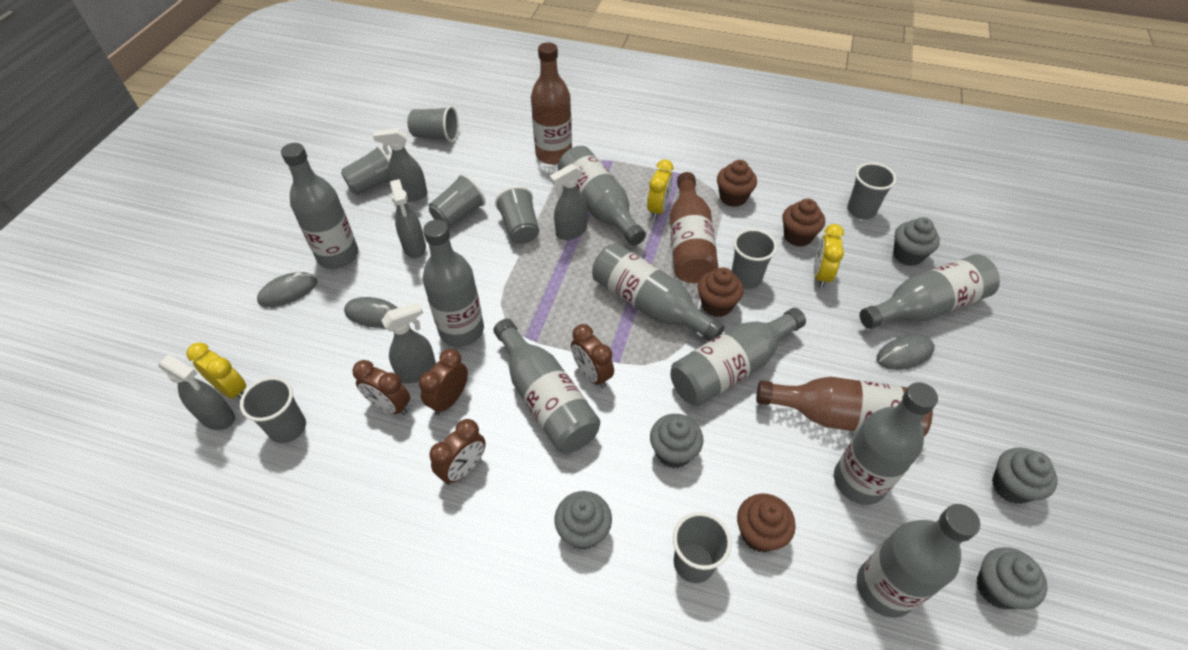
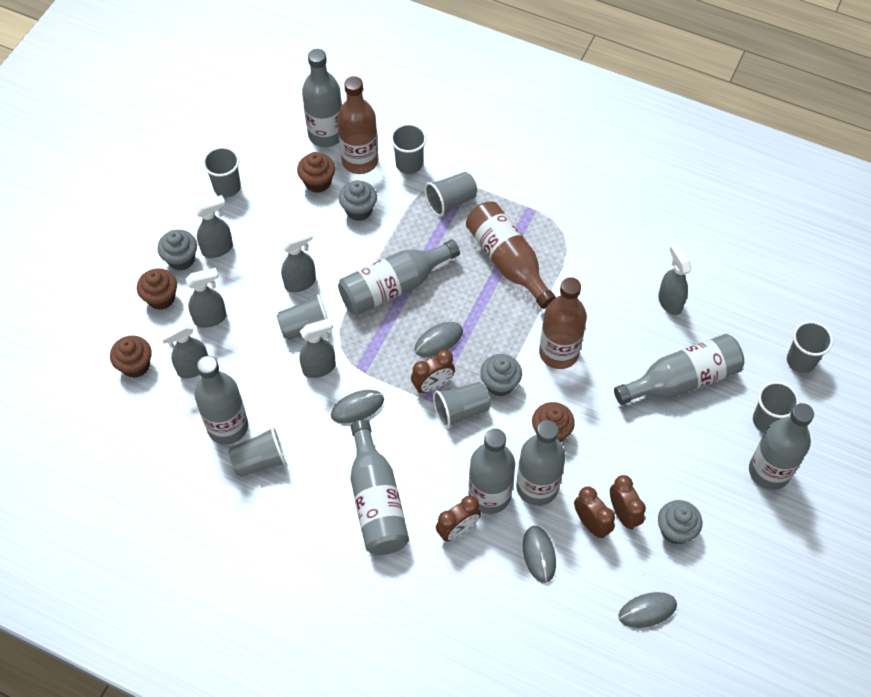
grey bottle: [281,143,358,269] [423,220,484,347] [493,319,600,453] [558,146,646,246] [592,243,725,341] [670,308,806,406] [834,382,938,505] [857,504,980,618] [860,254,1000,329] = 9 -> [195,356,248,444] [302,49,342,147] [338,239,460,315] [350,420,409,555] [468,429,515,514] [516,420,566,506] [614,334,744,405] [749,403,814,490] = 8
grey cupcake: [555,491,612,550] [650,414,704,468] [893,217,940,266] [977,547,1048,610] [992,448,1057,504] = 5 -> [158,230,197,271] [339,180,377,221] [480,354,522,396] [658,500,702,544] = 4
grey mouse: [257,272,317,307] [344,297,397,328] [877,335,935,370] = 3 -> [331,390,384,424] [415,322,463,357] [523,526,556,583] [618,592,677,628] = 4
grey spray bottle: [158,354,235,430] [373,128,427,201] [381,302,436,384] [390,179,426,258] [549,164,587,240] = 5 -> [159,322,208,378] [186,268,227,328] [194,195,233,258] [281,230,316,292] [299,318,336,378] [658,244,691,315] = 6
yellow clock: [186,343,246,399] [647,159,673,220] [814,224,844,288] = 3 -> none = 0

